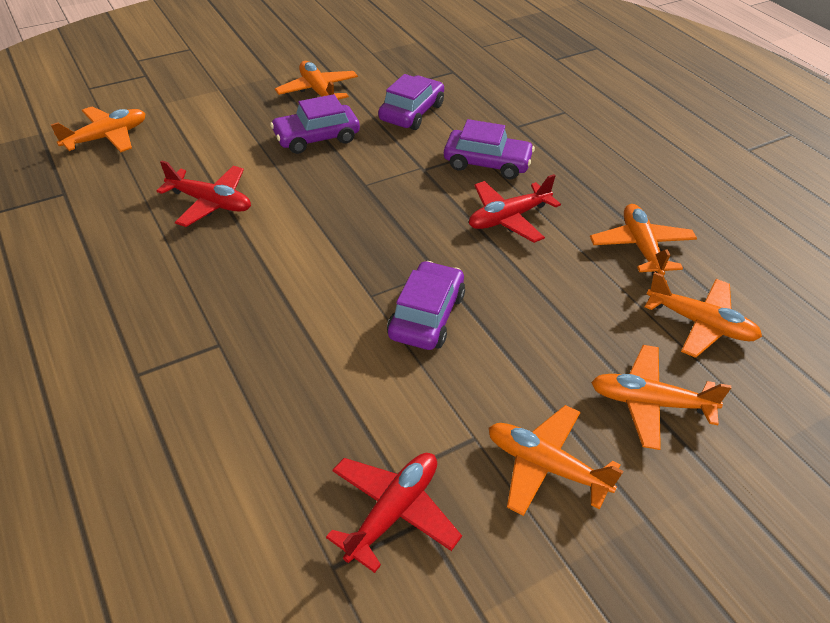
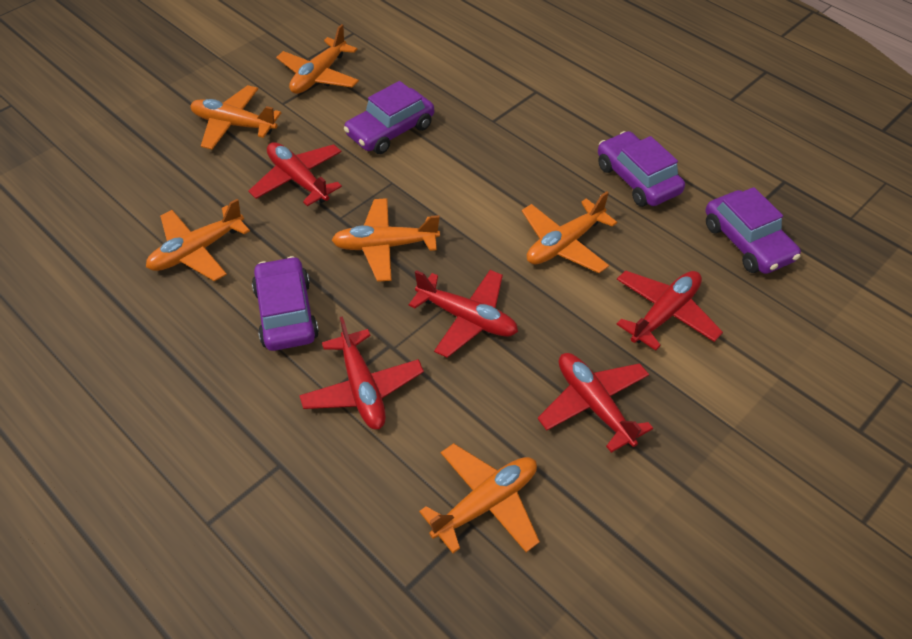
red plane: [157,160,251,227] [326,453,462,573] [469,174,561,243] = 3 -> [248,142,342,206] [299,316,424,429] [409,270,518,358] [538,353,653,453] [616,270,723,350] = 5

